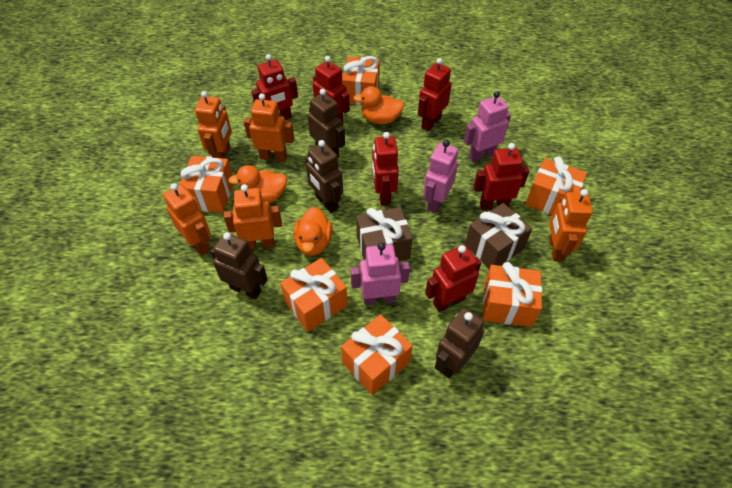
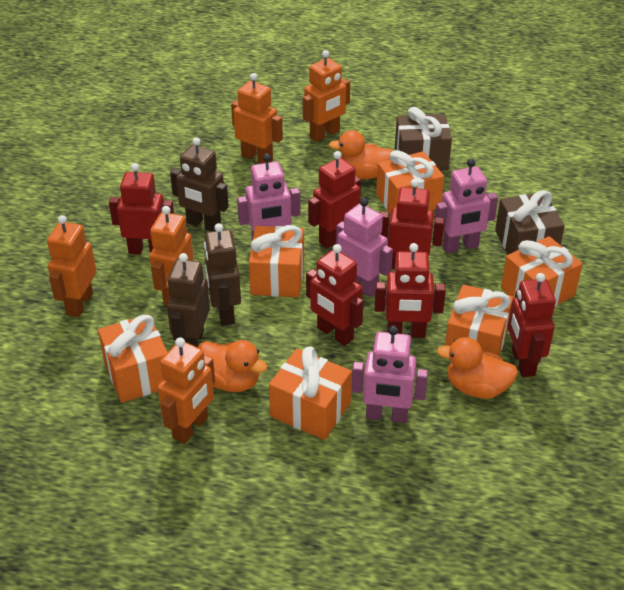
brown robot: [211,232,268,299] [305,140,343,213] [308,89,345,158] [435,308,484,378] = 4 -> [167,253,210,347] [170,137,229,232] [204,223,241,326] = 3
pink robot: [351,242,410,305] [423,140,458,213] [464,91,511,162] = 3 -> [237,154,301,241] [336,198,393,297] [351,325,428,423] [435,159,498,253] = 4

